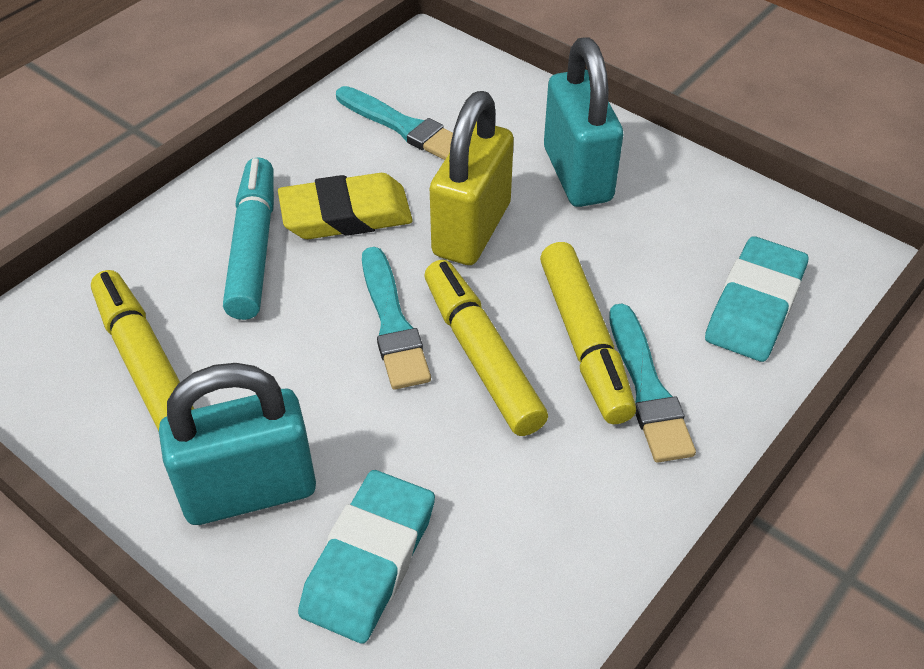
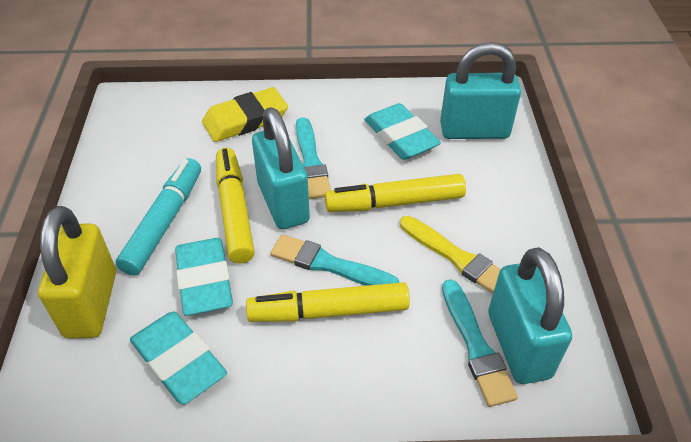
turquoise eraser: [298,470,435,644] [705,236,809,362] = 2 -> [130,312,227,405] [175,238,233,316] [364,103,441,160] = 3
turquoise padlock: [159,363,316,525] [544,37,623,207] = 2 -> [252,107,310,229] [440,42,521,139] [488,247,572,384] = 3
yellow brush: none = 0 -> [400,216,501,294] = 1

